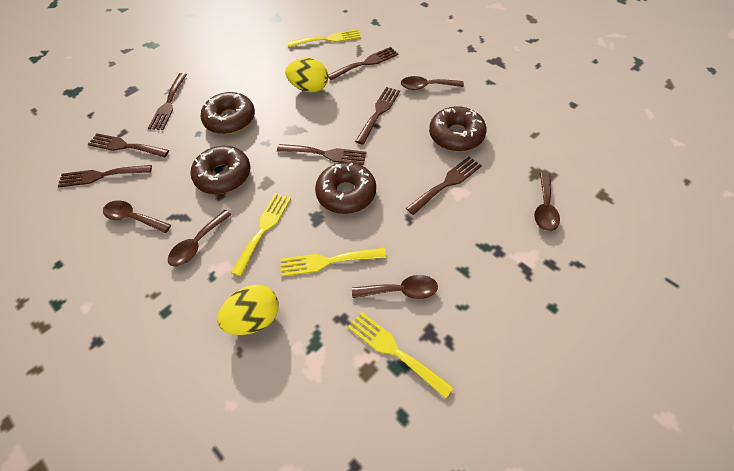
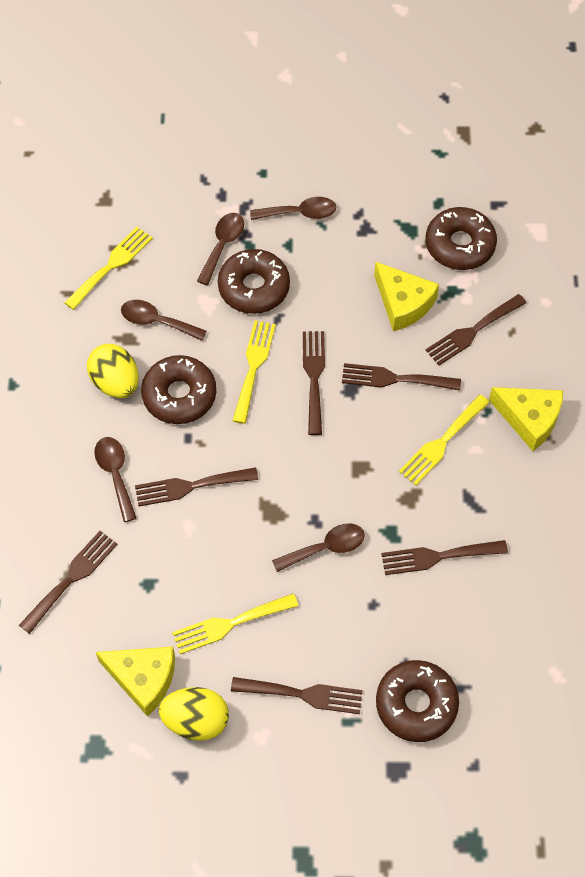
yellow cheese: none = 0 -> [96,647,175,717] [374,262,439,331] [489,387,563,451] = 3

